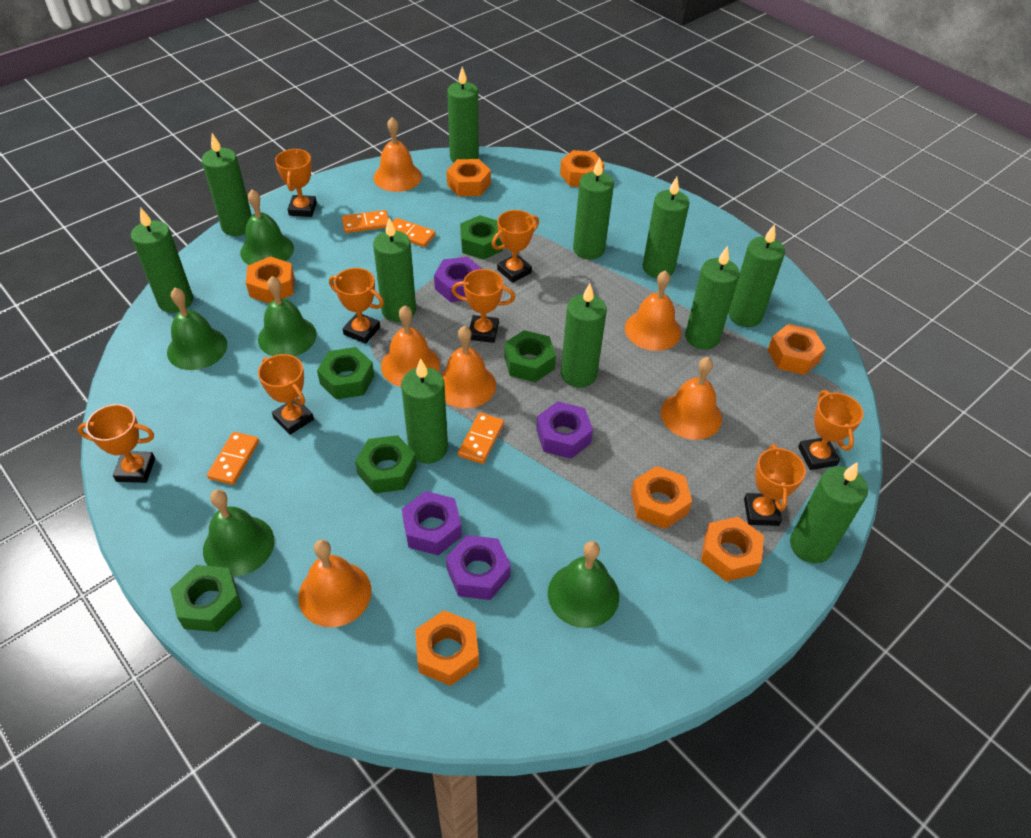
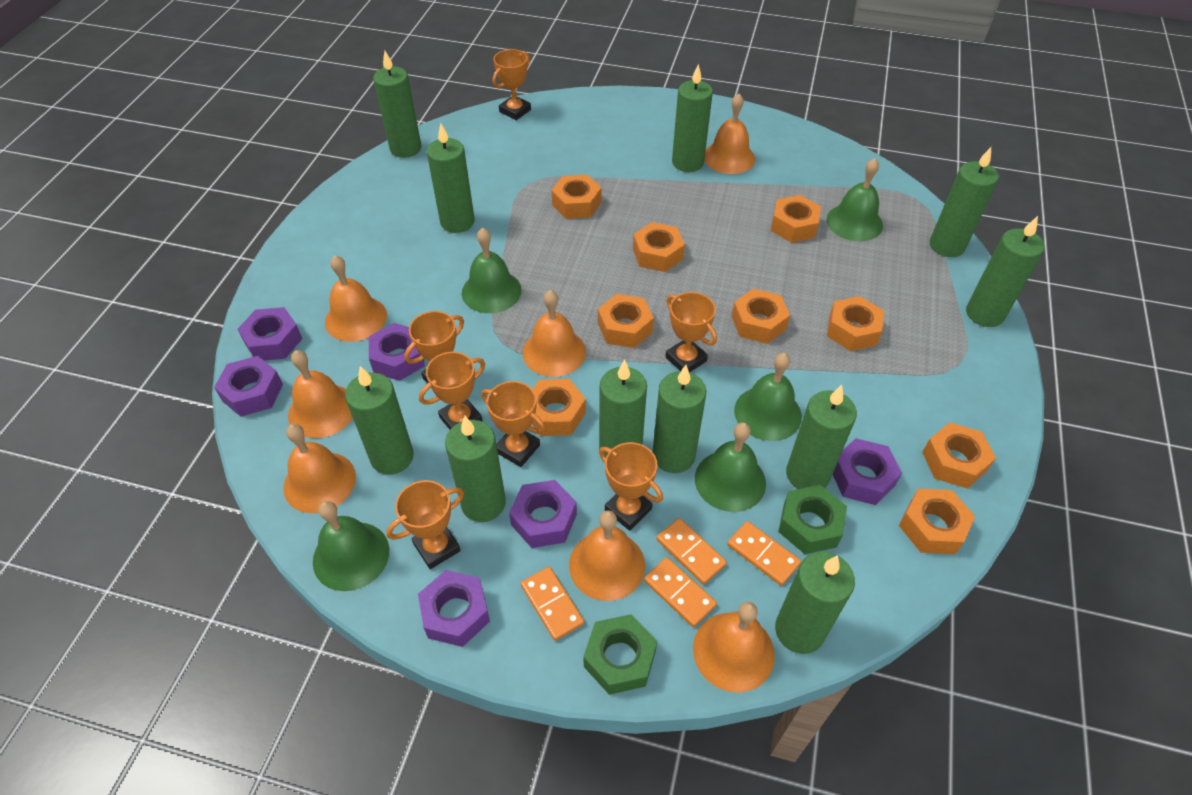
green nut: [170,565,242,632] [317,347,374,400] [355,435,417,494] [460,215,503,260] [504,330,556,382] = 5 -> [583,614,657,695] [778,485,847,554] = 2
orange bell: [298,540,371,627] [373,117,422,192] [381,305,440,387] [441,326,496,408] [625,270,681,351] [661,357,722,440] = 6 -> [283,424,356,513] [288,350,353,438] [325,255,387,342] [523,290,586,377] [569,510,645,601] [693,602,775,692] [704,94,755,174] = 7
orange nut: [246,256,295,304] [415,610,479,686] [446,159,491,196] [560,150,604,187] [631,466,692,529] [701,517,764,582] [768,324,826,375] = 7 -> [532,379,586,436] [551,175,601,219] [598,294,654,348] [633,222,685,272] [732,289,790,344] [771,195,821,243] [827,296,884,351] [899,488,975,554] [922,422,996,489] = 9
orange trophy: [77,404,155,483] [258,354,314,435] [275,149,317,217] [329,268,384,344] [452,269,515,343] [492,210,539,283] [744,444,806,526] [798,390,864,470] = 8 -> [386,480,464,569] [405,311,464,383] [419,352,485,429] [481,381,546,467] [493,49,531,120] [599,442,663,531] [665,292,717,372] = 7
purple nut: [402,491,462,555] [434,257,482,302] [446,535,511,600] [536,401,593,459] = 4 -> [214,356,283,416] [237,307,302,360] [369,323,425,381] [418,570,490,647] [509,480,577,548] [833,438,902,505] = 6

